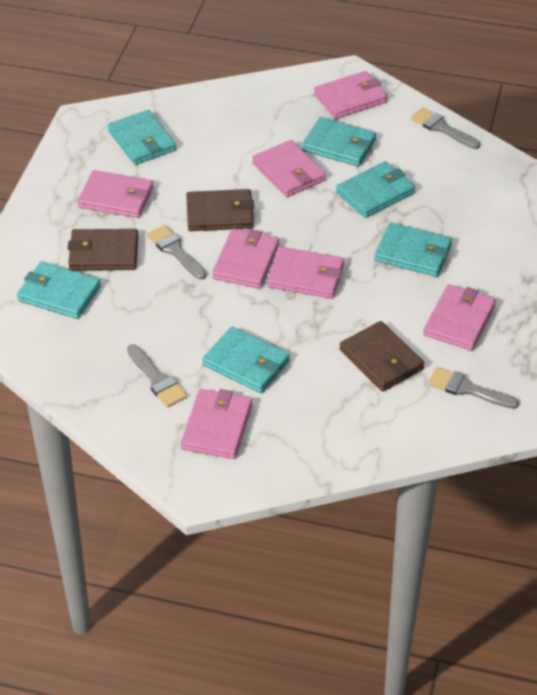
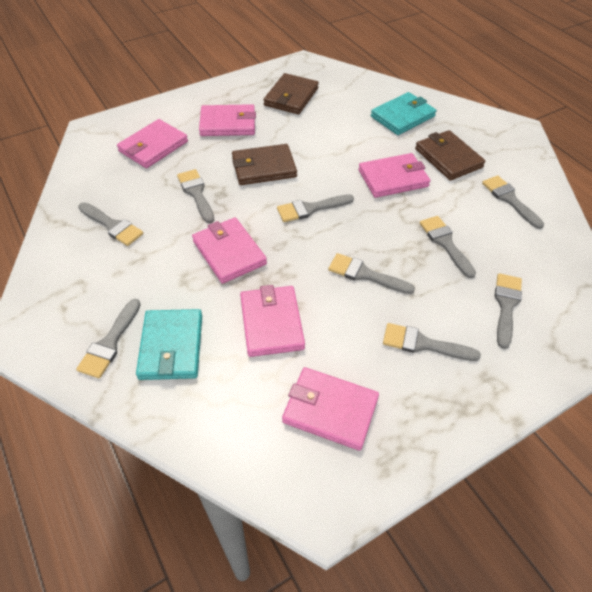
grey brush: [127,344,187,407] [147,225,206,280] [411,107,480,149] [428,367,519,409] = 4 -> [76,299,141,379] [78,202,143,246] [177,169,214,223] [277,194,354,222] [328,253,415,294] [383,323,481,361] [420,216,476,278] [482,175,544,229] [495,273,522,349] = 9
pink wallet: [78,170,153,218] [181,389,252,459] [212,228,279,289] [252,140,326,197] [267,247,344,299] [314,71,388,119] [423,284,496,351] = 7 -> [117,119,188,168] [192,217,267,284] [199,104,256,136] [240,285,305,357] [282,367,379,451] [359,153,430,198] = 6
turquoise wallet: [17,261,101,319] [108,110,176,165] [202,326,290,393] [302,117,376,167] [336,161,415,218] [374,222,452,277] = 6 -> [136,309,202,380] [371,92,436,135] = 2

